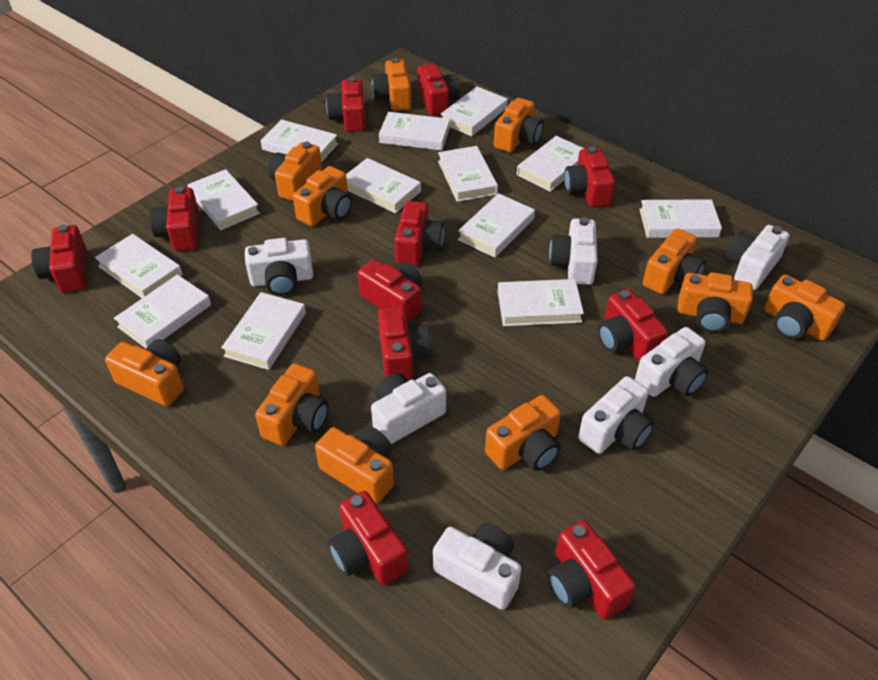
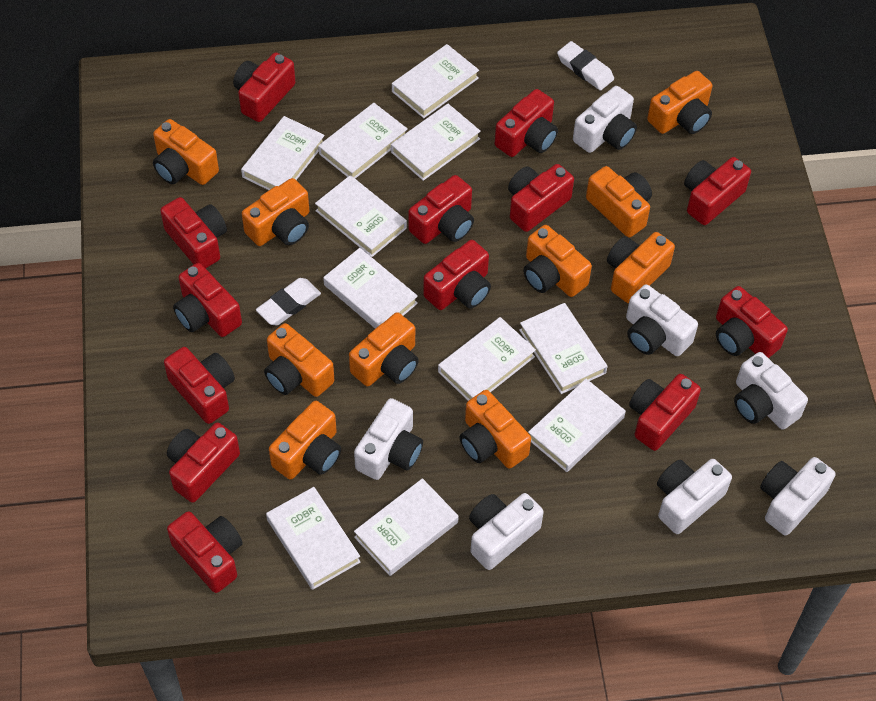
orange camera: [105,339,184,406] [255,363,329,446] [268,142,322,201] [293,166,352,226] [315,427,394,504] [372,58,411,111] [485,395,561,471] [494,98,543,152] [643,229,705,294] [677,272,753,333] [764,275,845,341] = 11 -> [153,119,219,185] [242,178,309,246] [264,323,334,397] [269,401,341,480] [349,313,419,386] [460,390,531,469] [523,225,592,297] [586,166,652,238] [607,232,675,304] [647,71,712,134] = 10
red camera: [31,224,87,293] [149,186,199,251] [326,77,366,132] [328,491,408,585] [358,259,422,323] [378,306,432,380] [394,201,444,266] [418,64,460,116] [548,520,636,619] [564,146,615,208] [598,289,668,362] = 11 -> [160,197,227,268] [164,347,235,424] [167,422,240,503] [167,511,243,593] [173,263,242,337] [233,52,295,122] [408,175,474,244] [423,240,491,310] [495,89,558,157] [508,164,574,232] [629,374,701,451] [684,157,751,225] [716,286,788,358] = 13
white book: [95,234,183,298] [114,274,211,348] [187,169,260,230] [221,292,306,370] [260,119,338,163] [346,158,421,213] [379,112,450,151] [438,146,498,202] [440,86,508,136] [458,193,535,258] [498,279,584,326] [517,136,585,192] [639,199,722,238] = 13 -> [241,116,325,190] [266,487,360,590] [315,175,407,257] [318,103,407,179] [323,248,418,329] [354,478,459,576] [391,104,481,181] [392,44,479,118] [438,317,536,401] [519,303,608,394] [528,379,626,472] = 11
white eraser: none = 0 -> [256,278,321,326] [557,41,614,91] = 2

